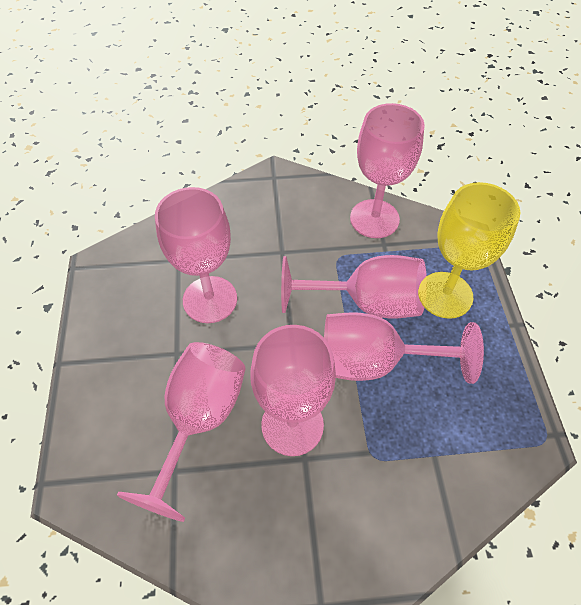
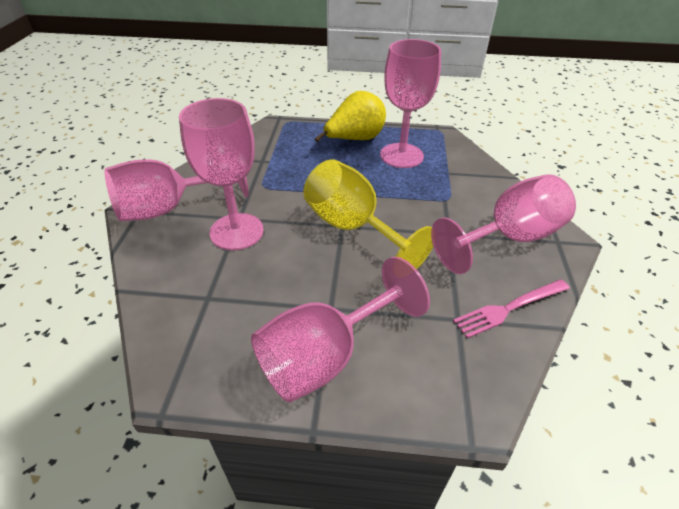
pink fork: none = 0 -> [453,279,570,338] = 1
pink goblet: [117,342,246,522] [155,187,237,323] [250,325,336,456] [281,255,427,318] [324,312,484,384] [350,103,425,238] = 6 -> [105,159,249,221] [179,98,264,250] [251,257,430,403] [380,39,441,168] [432,174,576,274] = 5
yellow pear: none = 0 -> [315,91,386,142] = 1

